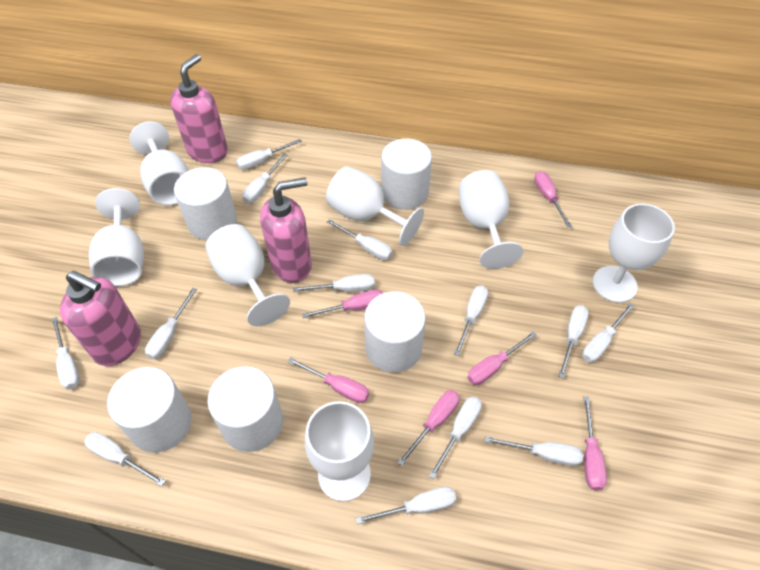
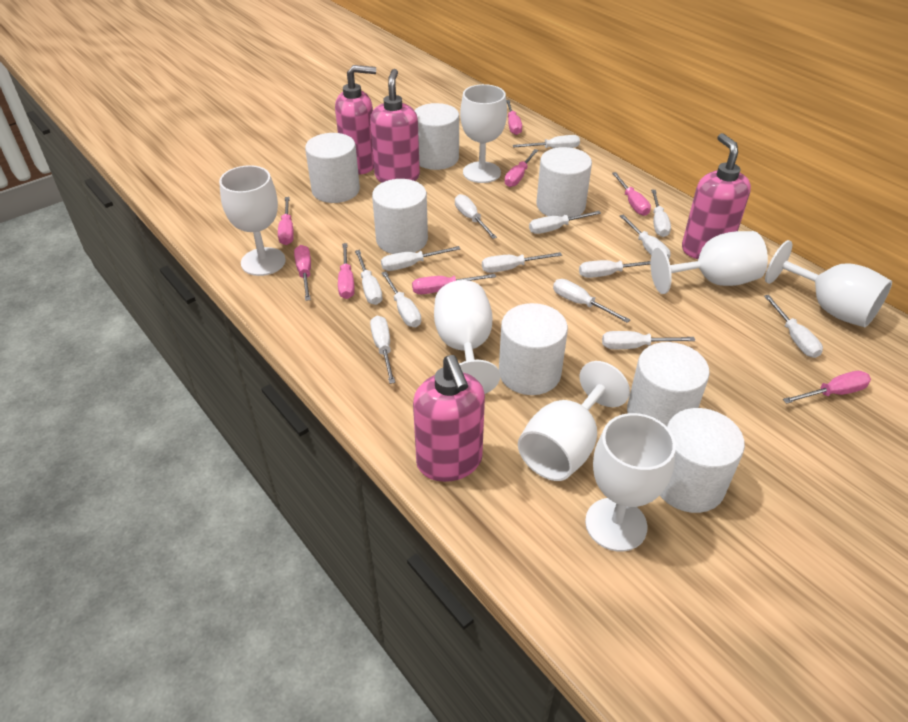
pink screwdriver: [288,358,369,403] [302,290,383,318] [397,390,460,466] [467,332,537,385] [534,171,572,227] [583,396,607,491] = 6 -> [278,197,294,245] [294,245,311,301] [338,243,355,299] [412,274,496,294] [505,149,538,187] [506,100,522,135] [612,172,651,216] [783,371,871,404] = 8
pink soap dispenser: [60,271,141,366] [170,54,228,163] [260,177,312,283] = 3 -> [335,65,376,174] [370,69,420,182] [413,355,485,482] [682,133,751,259] = 4
white cylinder: [107,367,192,453] [174,167,237,240] [207,366,283,452] [364,291,426,373] [381,139,432,210] = 5 -> [305,133,360,203] [372,179,428,254] [414,103,459,170] [499,303,568,395] [536,147,592,218] [627,342,710,426] [660,408,745,513] = 7
white screwdriver: [51,317,80,390] [84,432,166,486] [145,288,197,359] [236,139,302,170] [242,154,287,203] [293,274,375,292] [327,219,392,260] [356,487,456,524] [429,396,482,479] [454,285,488,356] [484,436,583,466] [558,305,589,378] [582,303,634,363] = 13 -> [355,250,382,305] [370,316,395,384] [381,246,460,271] [381,272,421,327] [455,194,497,239] [482,252,562,273] [513,135,580,148] [529,211,601,234] [553,279,630,323] [579,260,651,278] [602,331,695,349] [620,215,671,259] [651,190,671,237] [764,295,823,358] = 14

